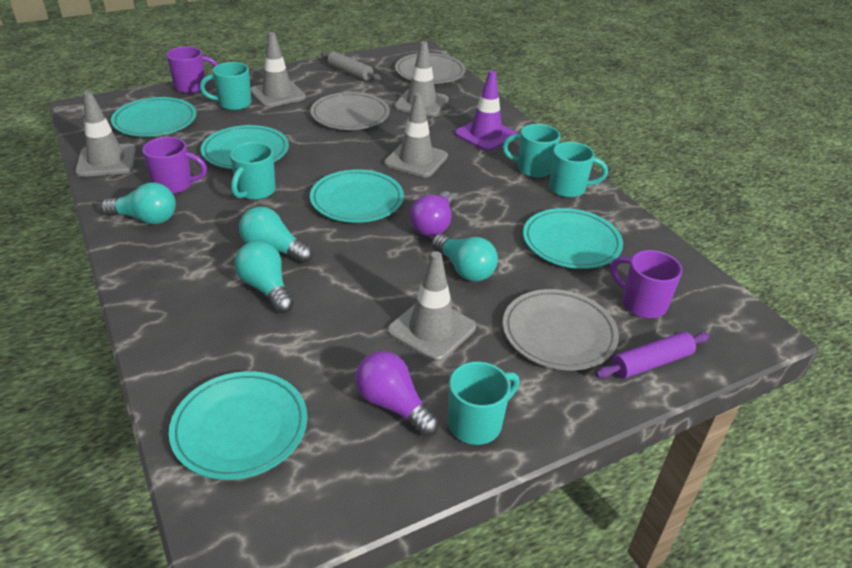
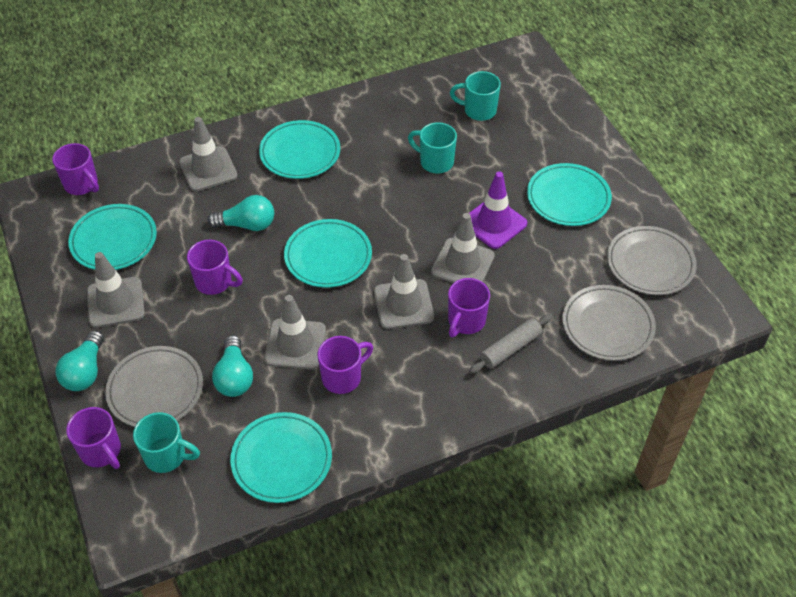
purple light bulb: [355,351,439,437] [410,191,454,236] = 2 -> none = 0
purple mug: [142,137,207,194] [166,47,218,93] [610,250,682,318] = 3 -> [52,143,99,195] [66,407,121,469] [187,240,243,295] [318,336,373,394] [448,278,490,337] = 5
purple rolling pin: [595,332,710,379] = 1 -> none = 0
turquoise light bulb: [101,182,176,224] [234,241,294,313] [239,206,313,263] [432,234,498,282] = 4 -> [55,330,104,391] [207,195,274,231] [212,335,253,397] = 3
turquoise mug: [200,62,252,110] [230,142,276,200] [448,361,520,445] [502,124,560,178] [549,142,608,198] = 5 -> [133,412,200,473] [408,122,457,174] [450,71,501,121] = 3

